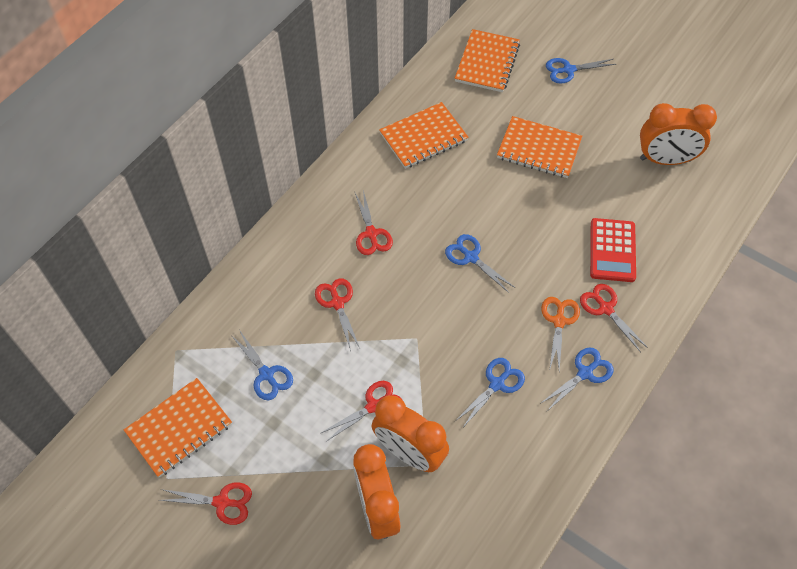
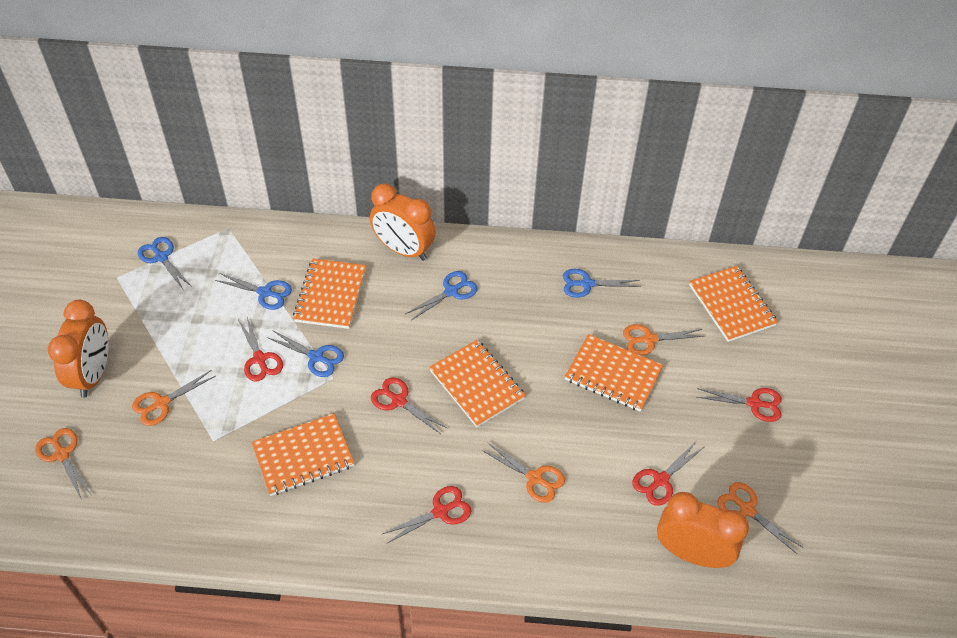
orange notebook: [124,378,232,478] [379,102,469,169] [455,29,520,92] [497,116,582,178] = 4 -> [251,413,354,496] [293,258,366,329] [429,340,526,427] [565,334,663,412] [689,266,778,342] = 5
orange scissors: [541,297,580,371] = 1 -> [35,428,91,501] [132,370,216,426] [482,442,565,503] [623,324,704,356] [717,482,803,554] = 5
red calculator: [590,218,636,282] = 1 -> none = 0

